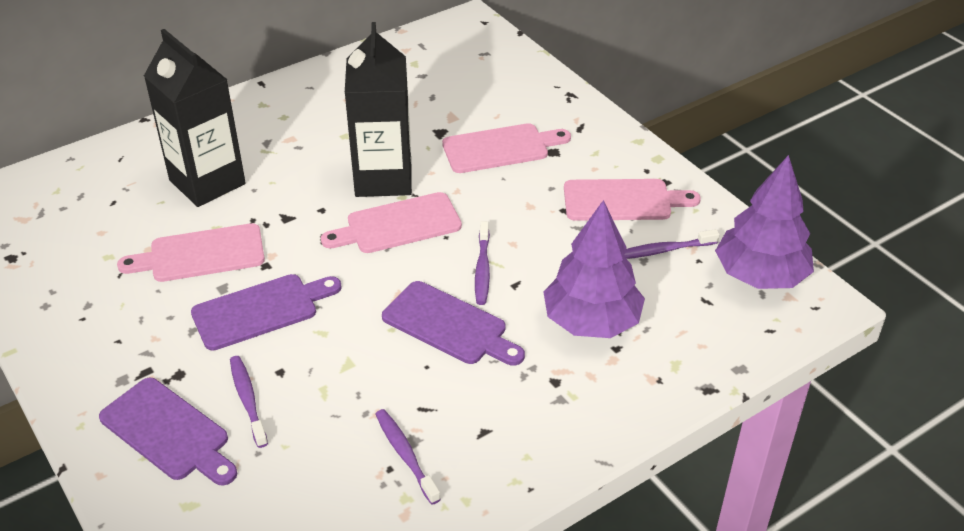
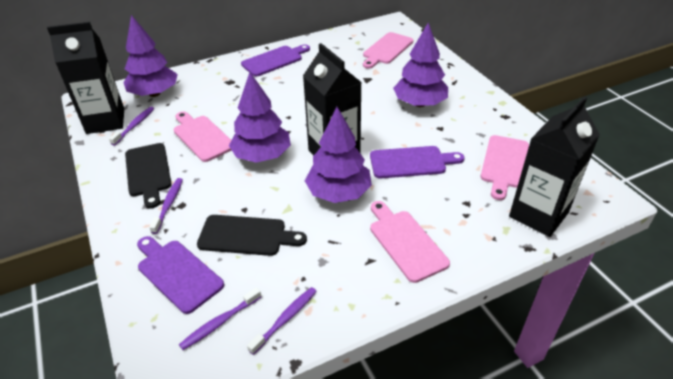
black carton: [144,29,246,207] [345,22,412,197] = 2 -> [47,22,124,134] [303,43,362,156] [509,97,600,237] = 3
black cutting board: none = 0 -> [125,143,171,209] [197,215,307,256] = 2
purple tree: [543,200,645,338] [715,155,814,289] = 2 -> [123,15,178,97] [229,72,291,163] [305,107,372,203] [393,23,448,107] = 4

